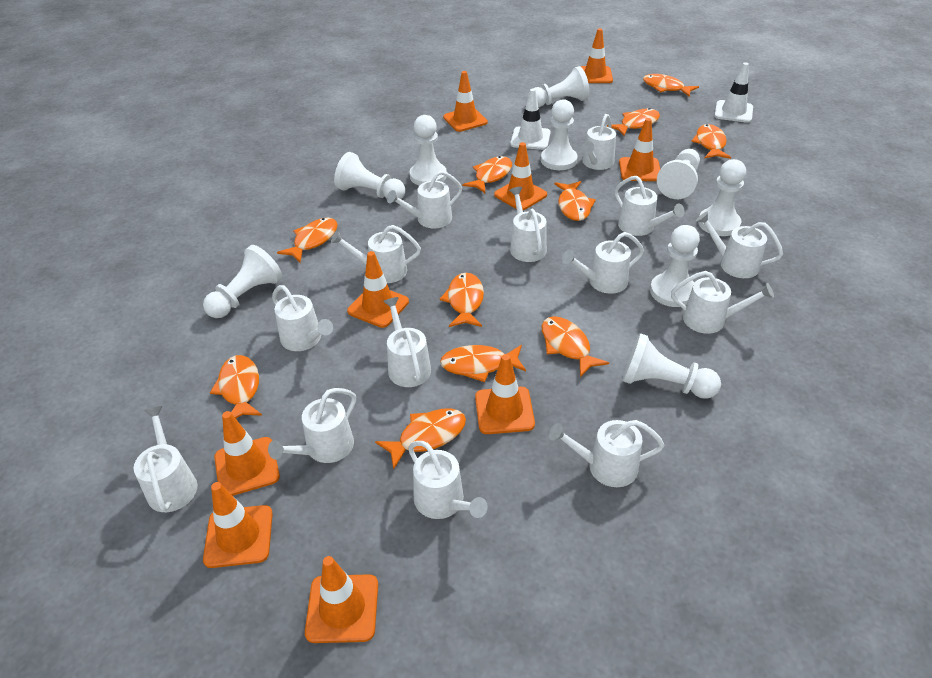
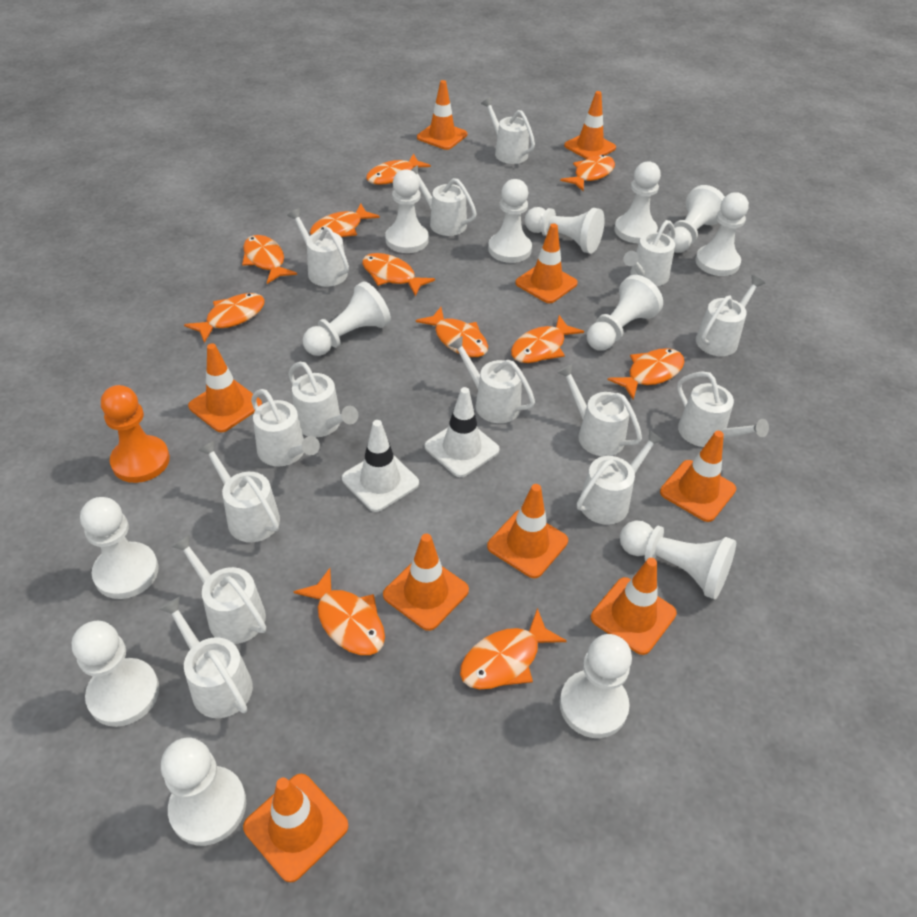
orange pawn: none = 0 -> [101,385,170,483] = 1
white pawn: [203,245,282,318] [334,152,405,202] [410,115,447,186] [528,66,589,107] [541,99,578,170] [622,333,721,399] [650,225,700,307] [657,149,700,199] [698,159,746,236] = 9 -> [72,621,159,727] [80,497,159,599] [161,738,246,846] [303,281,391,356] [385,169,429,253] [488,179,532,263] [525,207,604,254] [560,634,632,738] [587,275,663,351] [614,161,661,243] [620,520,736,599] [667,185,725,253] [695,192,749,276] = 13

